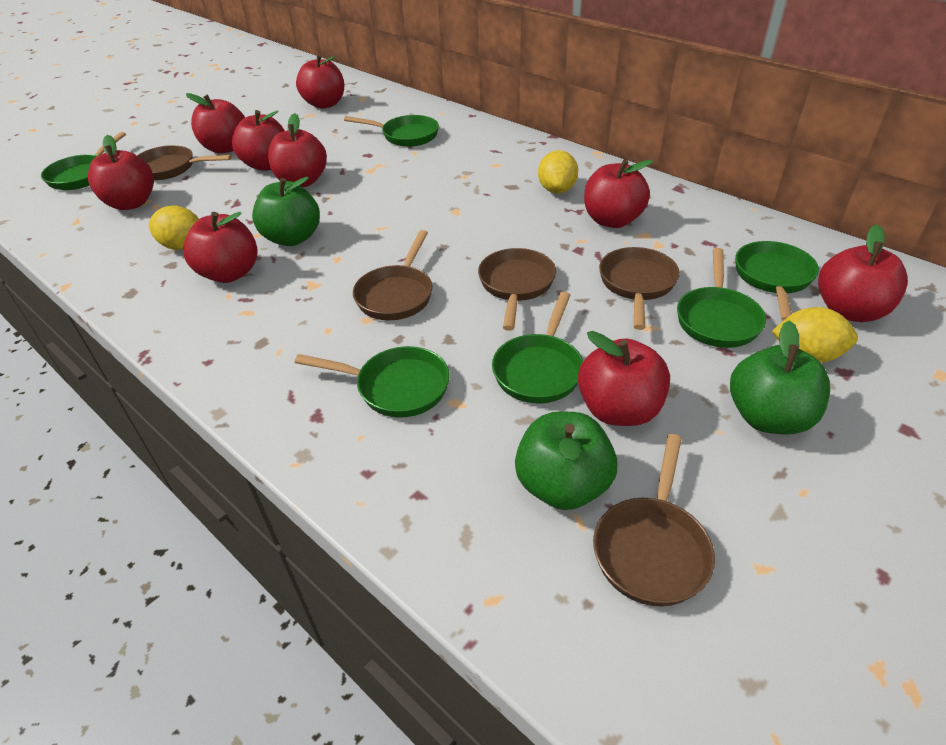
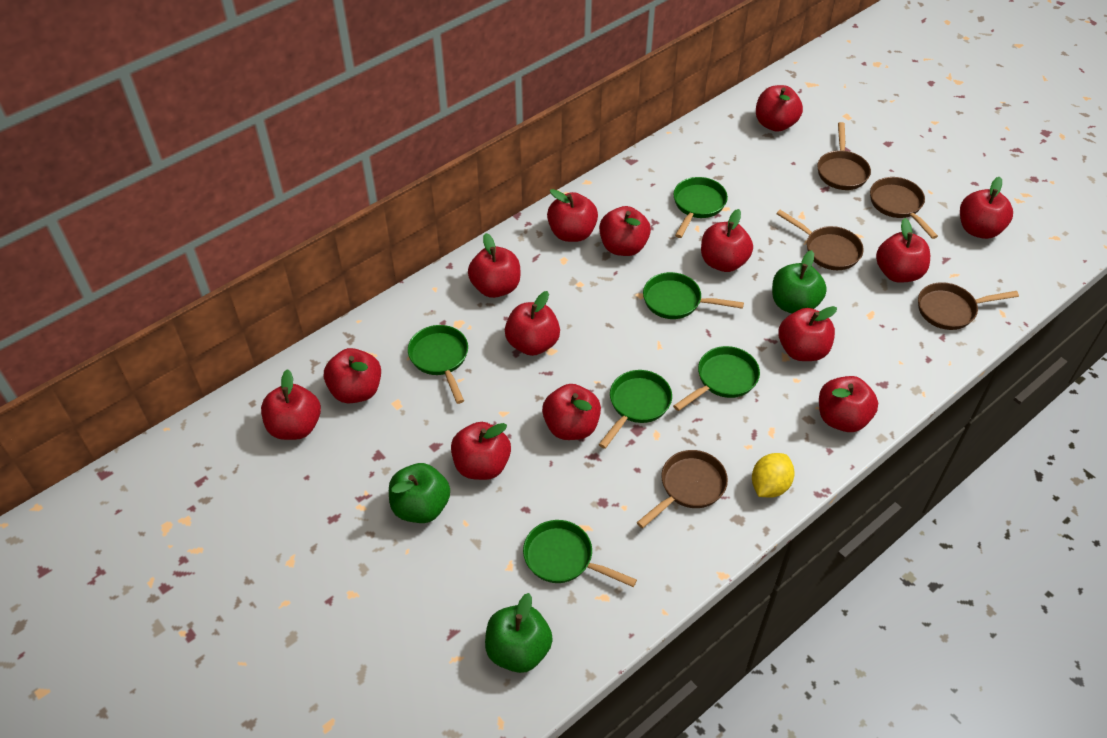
red apple: [88,135,154,210] [183,212,257,283] [186,93,245,153] [232,110,285,171] [268,113,327,187] [296,54,344,109] [578,331,670,426] [584,159,653,228] [818,224,908,322] = 9 -> [261,369,321,440] [324,348,381,403] [451,422,511,480] [468,233,520,298] [505,291,560,356] [542,384,601,440] [547,189,598,242] [599,206,651,256] [701,209,753,272] [756,85,803,132] [778,306,837,361] [819,376,878,432] [876,218,930,283] [960,177,1013,239] = 14
yellow lemon: [149,205,199,250] [538,150,578,194] [772,307,858,363] = 3 -> [752,453,795,498] = 1

